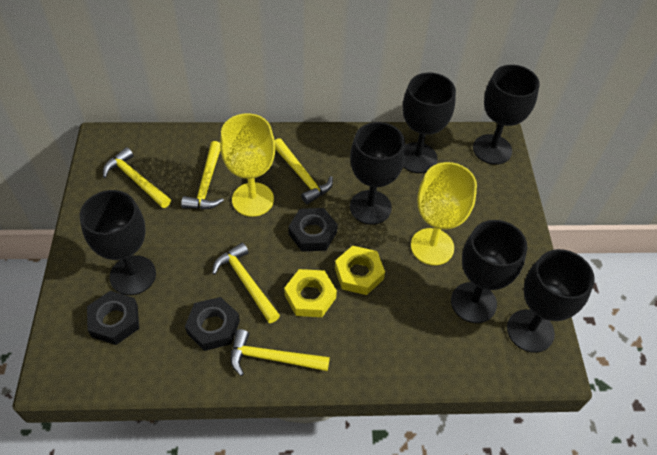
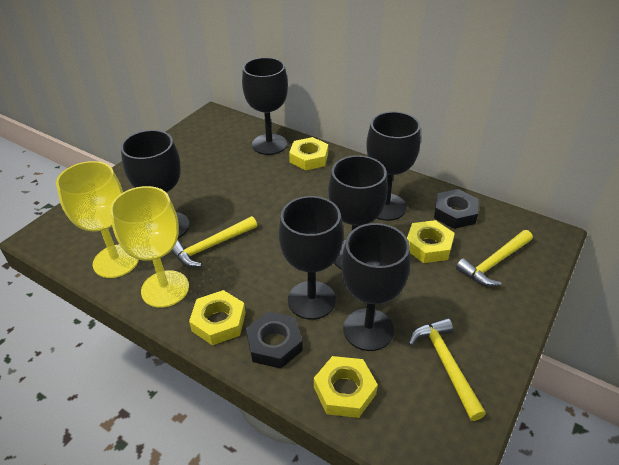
black nut: [87,291,139,345] [185,297,240,351] [288,208,338,252] = 3 -> [246,312,303,369] [434,189,478,229] = 2
yellow hammer: [103,147,171,208] [181,141,224,209] [212,243,280,323] [230,329,330,376] [275,138,333,204] = 5 -> [171,216,257,267] [408,318,486,421] [456,230,533,286] = 3
yellow nut: [284,269,337,317] [335,246,385,295] = 2 -> [189,290,246,345] [289,137,328,171] [314,356,378,418] [407,220,455,263] = 4

